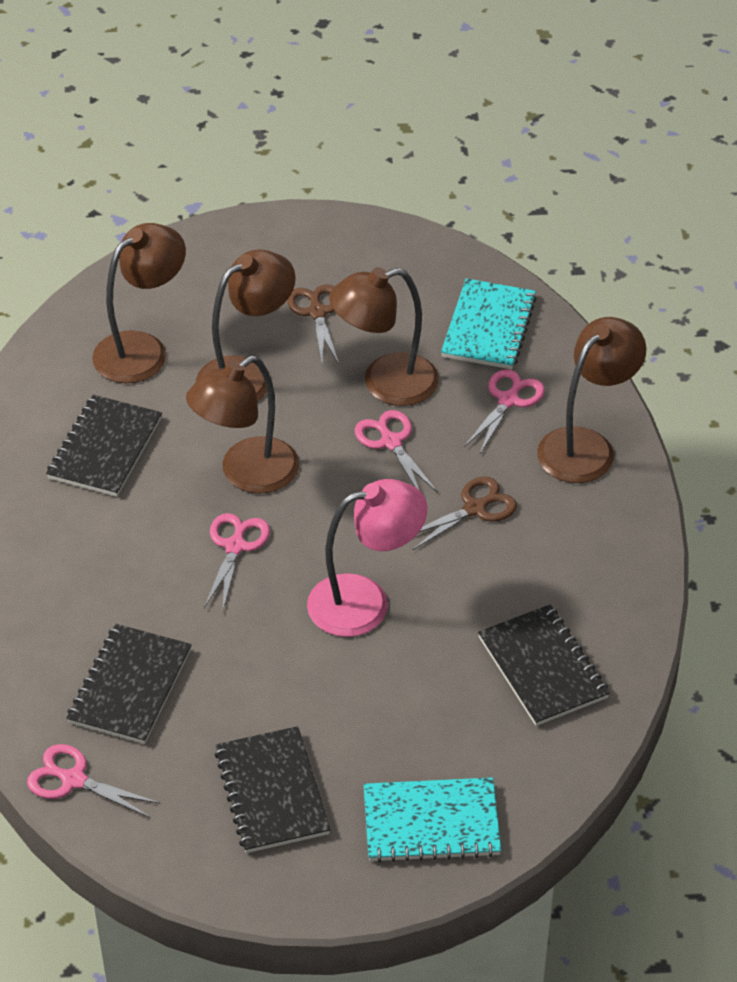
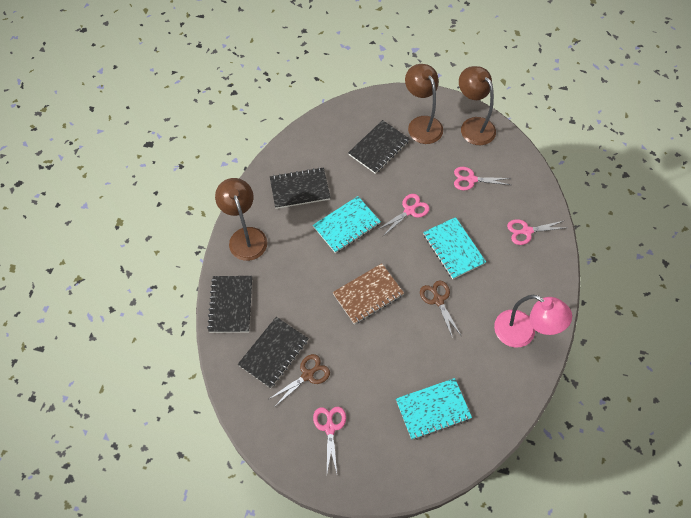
brown lamp: [92,223,186,383] [186,356,299,494] [196,250,296,401] [329,267,439,406] [537,317,646,483] = 5 -> [215,178,267,261] [405,64,443,144] [459,66,496,145] = 3
brown notebook: none = 0 -> [332,263,404,324] = 1
turquoise notebook: [363,777,501,863] [441,278,537,370] = 2 -> [313,196,381,253] [396,378,472,440] [423,217,486,279] = 3

